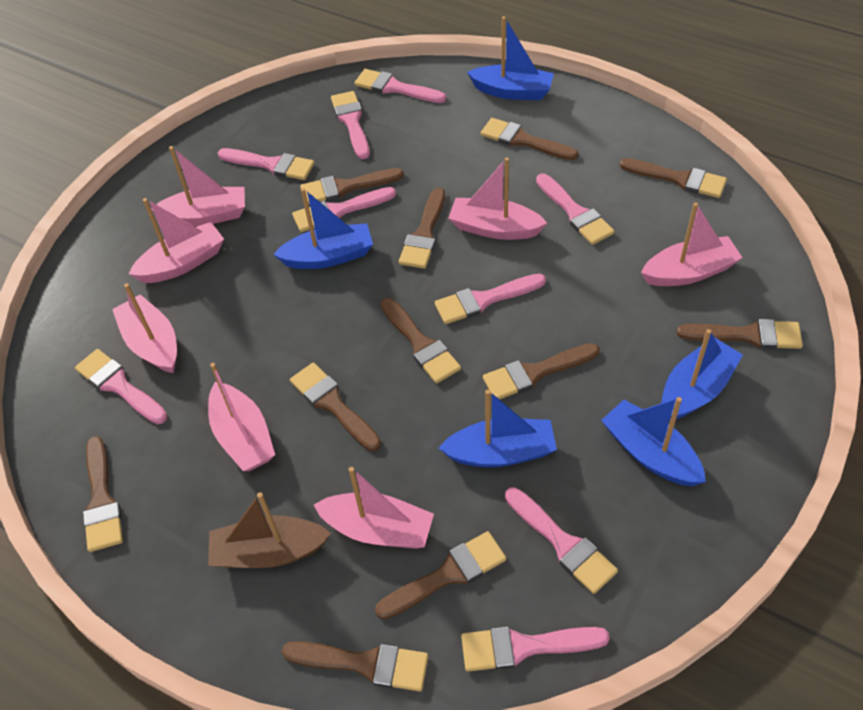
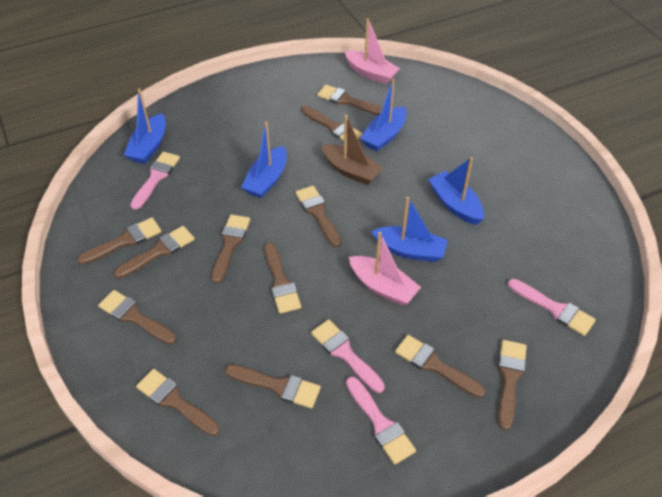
brown brush: [83,436,123,552] [282,641,428,692] [290,363,381,451] [300,168,404,205] [375,531,506,620] [381,298,461,384] [399,188,445,269] [481,118,579,160] [483,343,600,399] [620,158,727,198] [677,319,803,349] = 11 -> [77,217,162,264] [98,290,176,344] [114,226,195,279] [136,369,220,436] [211,214,250,283] [225,364,321,408] [264,242,301,314] [295,186,341,247] [301,106,363,141] [317,85,382,115] [395,335,486,398] [498,340,527,430] = 12
pink boat: [112,283,177,373] [129,198,224,283] [151,146,245,226] [208,363,275,471] [314,467,434,549] [448,157,547,240] [641,202,743,286] = 7 -> [344,18,400,84] [349,232,421,306] = 2
pink brush: [75,349,167,424] [218,148,315,180] [292,187,396,233] [331,91,370,159] [354,69,446,103] [435,274,546,324] [461,626,610,672] [505,487,618,594] [536,173,614,245] = 9 -> [130,152,180,210] [311,319,385,393] [346,376,416,465] [508,279,596,336] = 4

